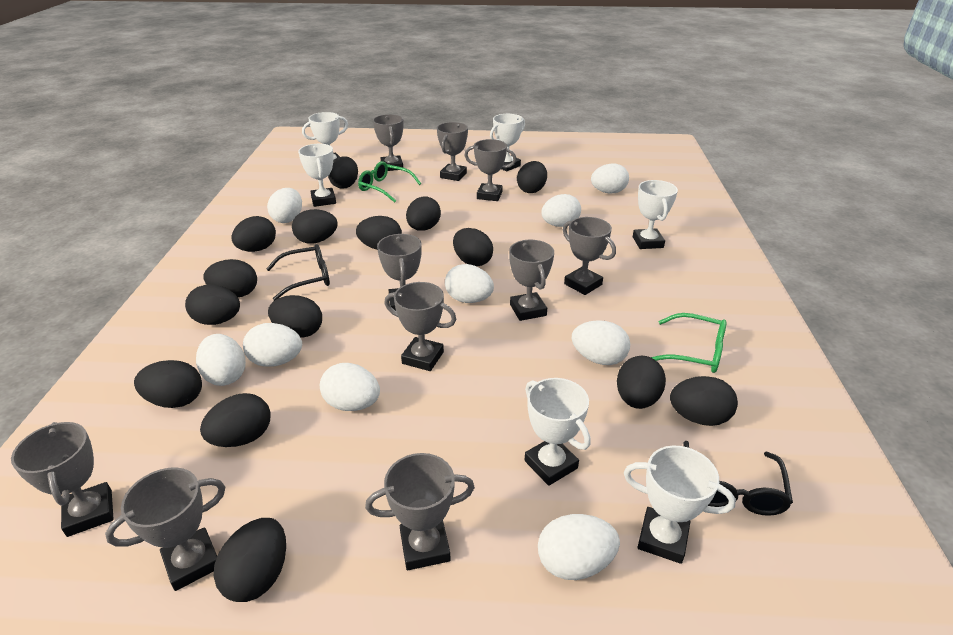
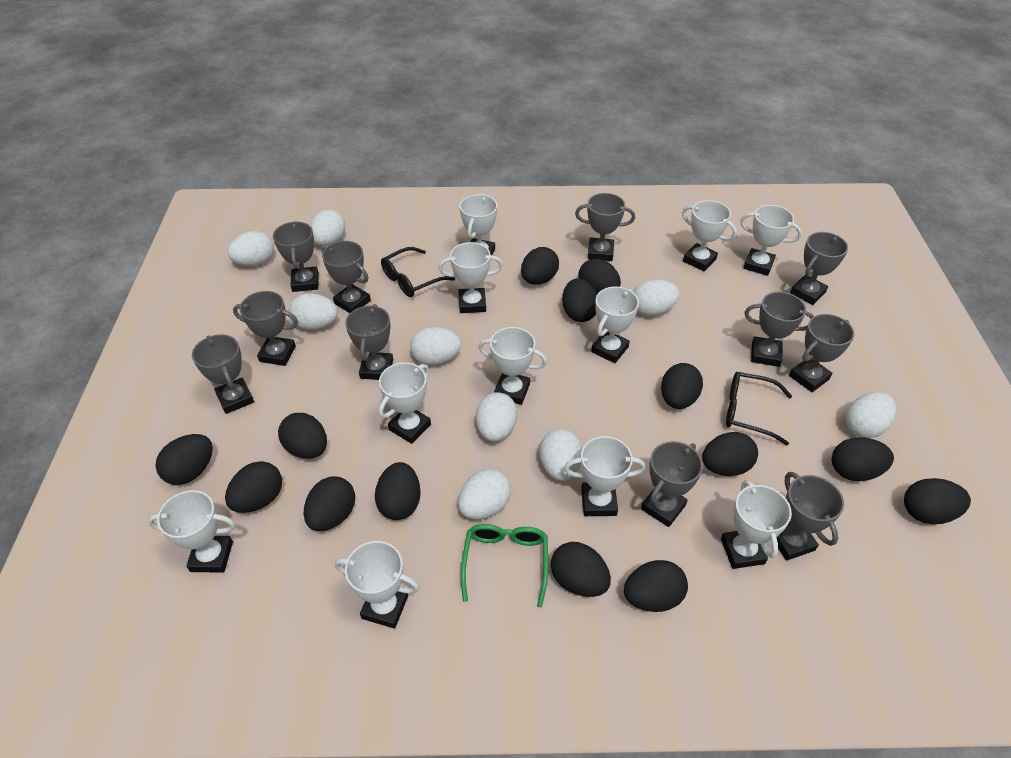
black egg: [134,360,202,408] [185,285,240,325] [200,393,271,447] [203,259,257,297] [214,518,286,602] [231,216,276,252] [268,295,322,338] [292,209,338,244] [328,156,358,189] [356,216,402,250] [406,196,441,231] [453,228,493,266] [517,161,547,193] [617,356,666,409] [670,376,738,426] = 15 -> [156,434,213,485] [225,461,282,513] [278,413,327,459] [304,477,355,531] [375,462,421,520] [521,247,559,285] [551,542,611,597] [562,278,597,322] [579,259,621,294] [624,560,688,612] [661,363,703,409] [702,432,758,476] [832,437,894,481] [904,478,971,524] = 14
green glasses: [358,161,421,203] [651,313,727,373] = 2 -> [461,524,548,607] = 1
grey trophy: [11,422,114,537] [105,467,225,591] [365,453,475,570] [373,114,404,171] [377,234,422,311] [385,282,456,371] [437,122,468,181] [464,139,516,201] [509,240,554,321] [563,217,616,295] = 10 -> [192,334,254,414] [233,291,298,366] [273,221,319,292] [322,241,371,313] [345,304,393,380] [575,193,635,261] [641,441,703,527] [744,291,814,367] [777,472,844,561] [789,314,855,392] [790,232,848,305] = 11
white trophy: [298,144,336,207] [302,112,348,161] [490,114,525,171] [525,378,591,486] [624,445,736,564] [633,180,678,249] = 6 -> [148,490,235,573] [335,541,419,629] [378,362,431,444] [439,242,503,313] [460,194,497,255] [478,327,547,405] [564,436,645,516] [591,287,639,363] [682,200,737,271] [721,480,792,569] [740,205,802,276] = 11

